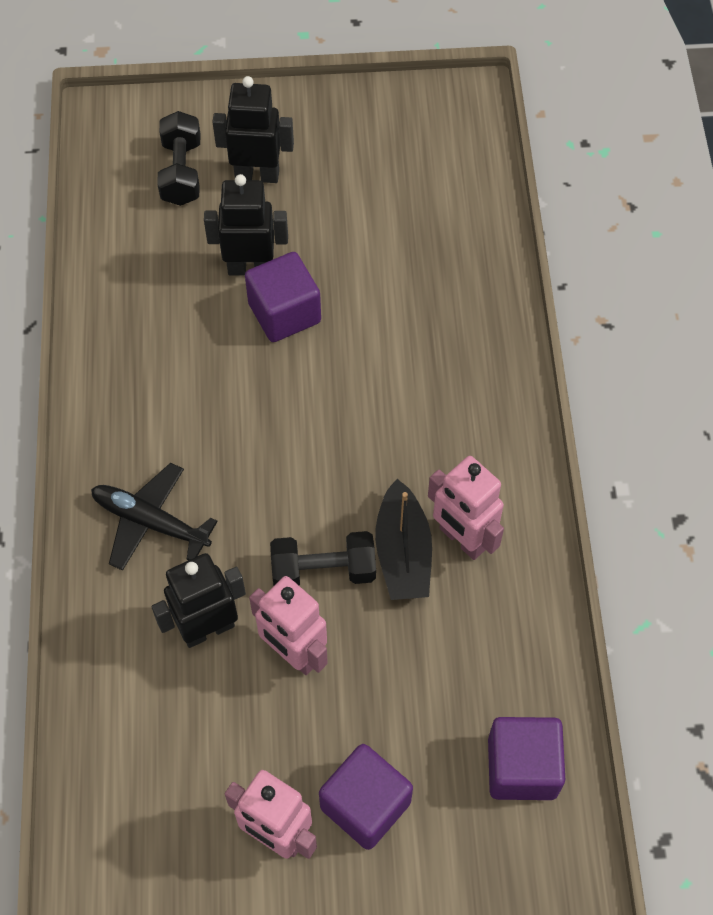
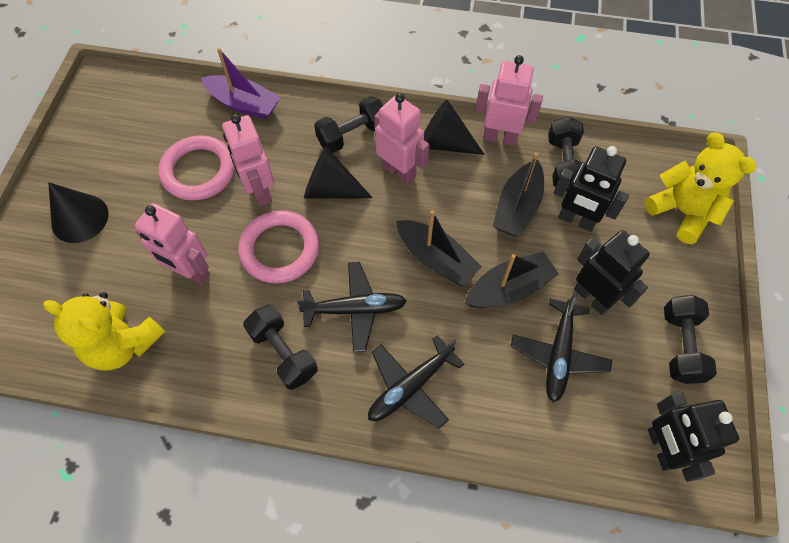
black boat: [375,479,432,600] = 1 -> [396,210,482,286] [464,252,559,308] [493,152,544,237] = 3
black cone: none = 0 -> [48,182,109,243] [304,147,373,199] [424,100,485,155] = 3
black dumbbell: [157,111,200,206] [270,531,376,585] = 2 -> [243,305,318,390] [314,96,383,153] [548,116,584,192] [664,295,717,384] = 4
black plane: [91,463,218,571] = 1 -> [297,262,407,352] [368,335,464,429] [511,291,612,402] = 3
pink ring: none = 0 -> [158,135,235,201] [238,210,319,283] = 2
pink robot: [225,770,317,859] [249,576,328,675] [428,456,504,560] = 3 -> [135,203,210,285] [222,114,274,206] [374,93,430,185] [475,55,543,146] = 4
purple boat: none = 0 -> [201,48,281,120] = 1
purple cube: [245,252,321,342] [319,744,413,850] [488,717,565,800] = 3 -> none = 0
yellow teddy bear: none = 0 -> [43,292,165,371] [644,132,757,244] = 2

